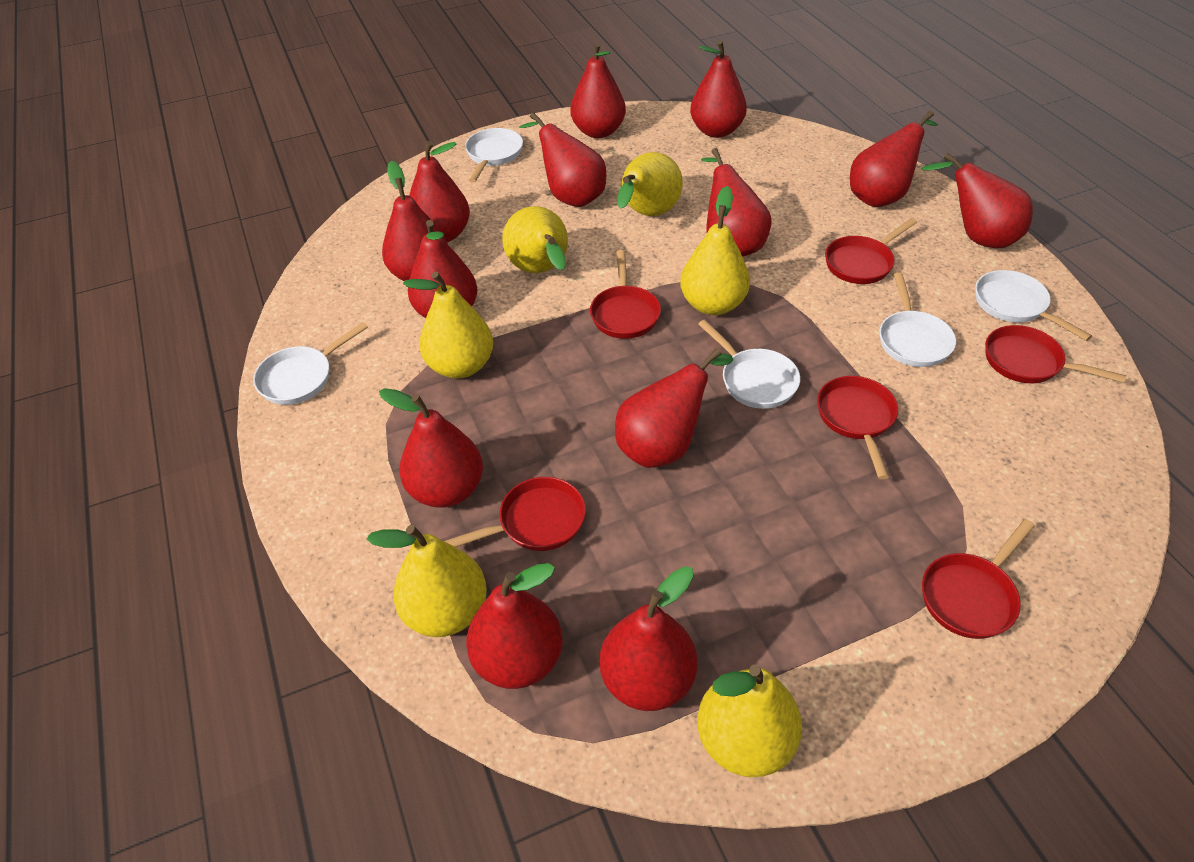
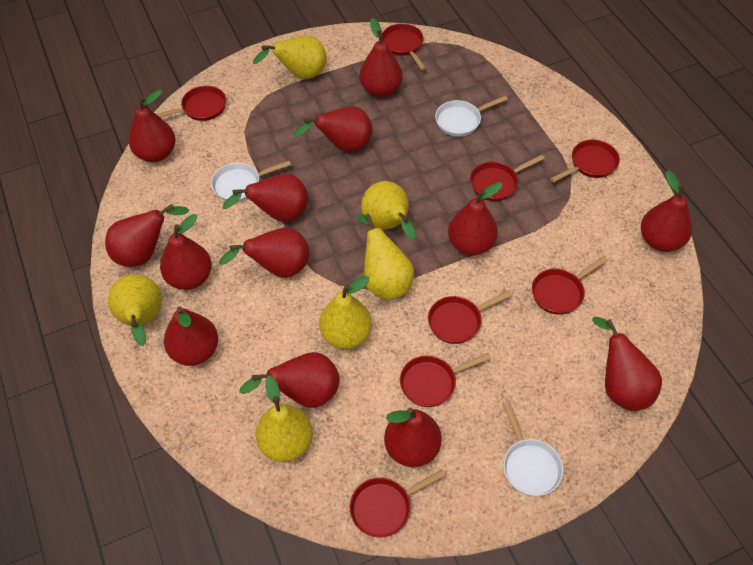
red pan: [444,477,586,551] [590,250,661,339] [817,376,898,479] [825,218,917,284] [922,519,1035,639] [985,325,1126,383] = 6 -> [157,85,226,121] [350,469,446,538] [382,23,426,70] [400,353,490,407] [428,290,512,344] [470,155,545,201] [532,256,608,315] [550,139,620,182] = 8
white pan: [253,322,368,405] [465,128,523,183] [698,320,800,409] [879,273,956,367] [975,270,1092,341] = 5 -> [211,161,291,202] [435,96,508,137] [503,402,563,496] = 3

